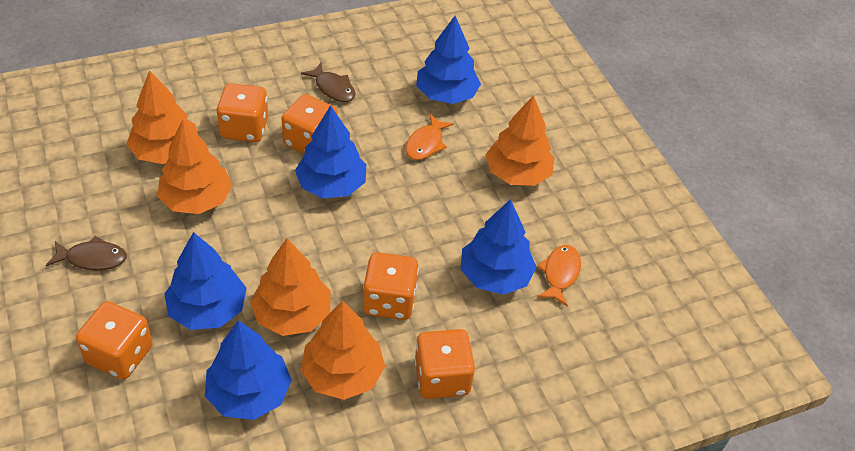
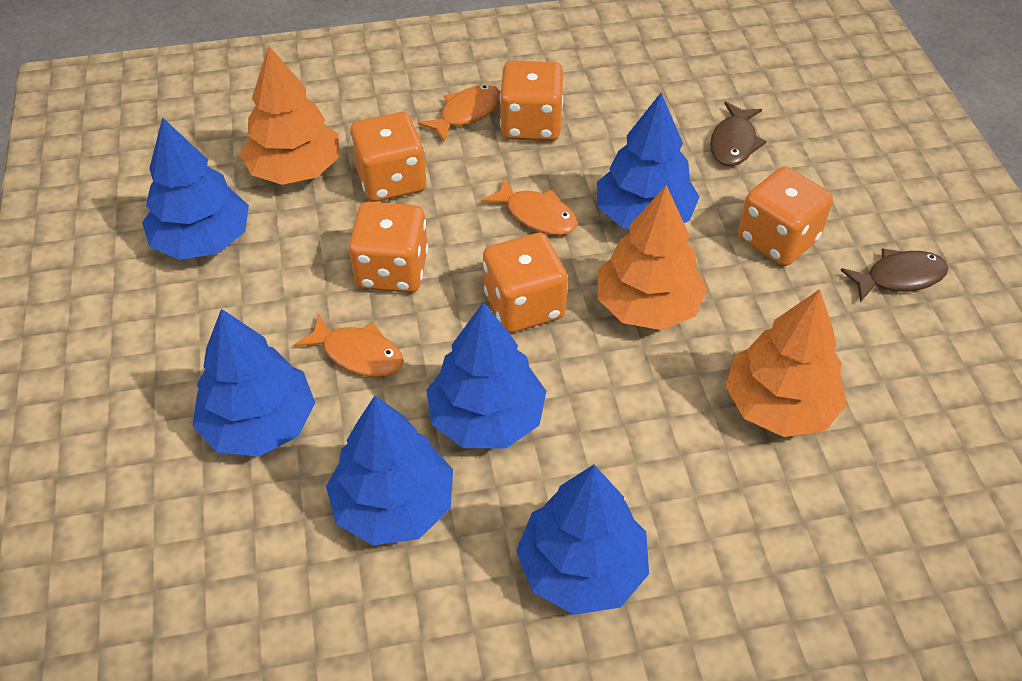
blue tree: [164,232,247,330] [205,320,292,420] [295,105,366,198] [416,16,481,104] [461,199,537,295] = 5 -> [142,118,249,260] [192,309,315,457] [326,396,453,545] [426,303,546,448] [516,465,649,615] [597,93,700,229] = 6
orange fish: [405,114,454,160] [537,245,581,306] = 2 -> [294,314,403,377] [418,85,501,142] [481,178,578,235] = 3
orange tree: [126,70,198,164] [157,119,233,214] [250,238,331,336] [300,300,385,400] [485,95,555,186] = 5 -> [240,46,340,185] [597,185,707,330] [725,289,847,437] = 3

